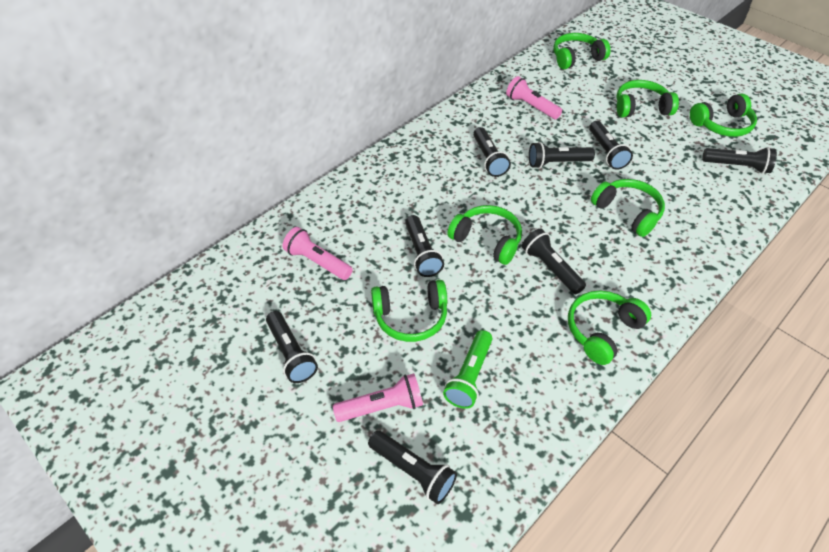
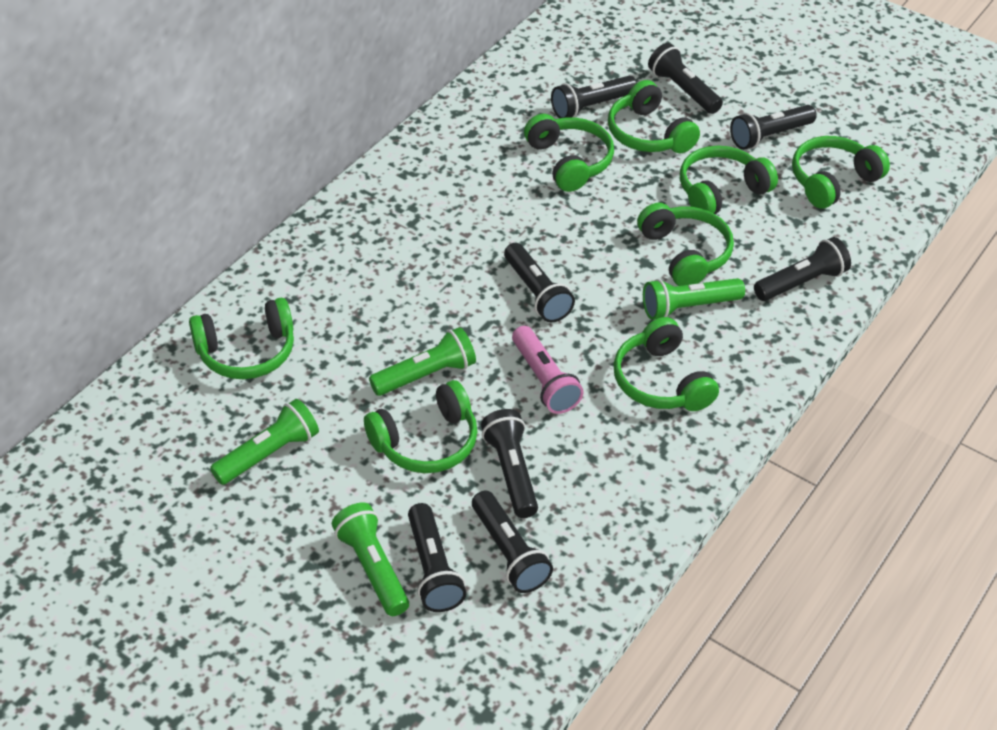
green flashlight: [443,330,492,409] = 1 -> [210,399,319,485] [332,503,409,616] [369,327,476,396] [643,278,745,320] = 4
green headphones: [371,280,447,342] [447,205,522,265] [553,33,611,69] [568,291,651,365] [591,179,665,237] [616,80,679,117] [690,94,757,137] = 7 -> [189,298,294,379] [364,380,477,473] [524,114,614,192] [608,80,700,153] [613,317,719,411] [637,203,734,286] [680,146,778,215] [792,136,890,209] = 8
pink flashlight: [283,227,353,280] [333,373,423,422] [506,76,562,119] = 3 -> [512,326,584,414] = 1

